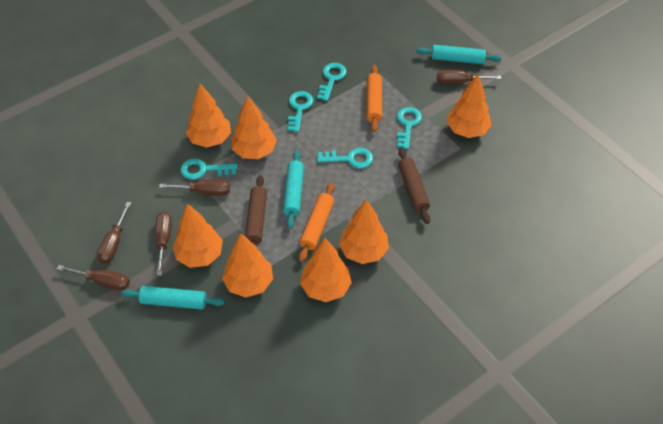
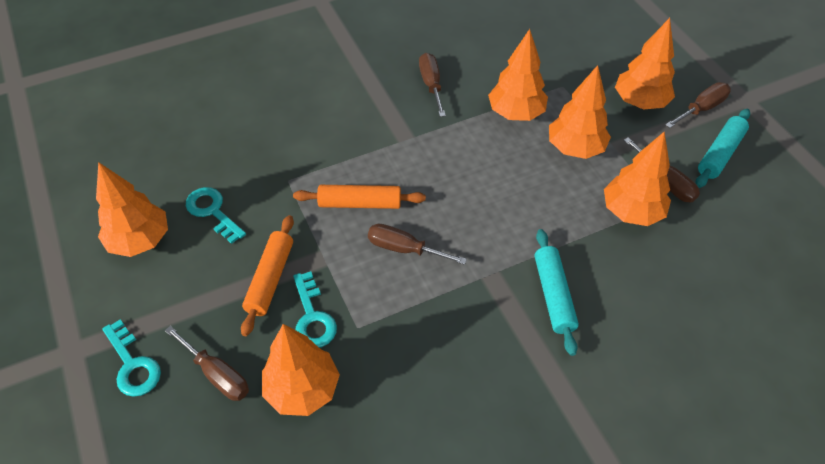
brown rolling pin: [245,175,267,245] [398,148,430,224] = 2 -> none = 0
orange tree: [173,203,223,268] [186,84,231,148] [222,233,273,298] [231,96,277,159] [300,238,352,302] [339,199,389,264] [447,74,492,138] = 7 -> [96,162,168,257] [262,324,340,416] [488,29,548,121] [549,65,611,159] [604,132,671,226] [615,18,675,110] = 6
turquoise key: [180,159,237,180] [288,91,314,132] [317,63,347,101] [317,148,373,168] [397,107,422,149] = 5 -> [102,319,161,397] [186,187,246,244] [293,271,337,348] = 3
turquoise rolling pin: [121,286,225,310] [283,150,304,229] [416,45,502,64] = 3 -> [535,229,579,356] [696,109,750,188] = 2

